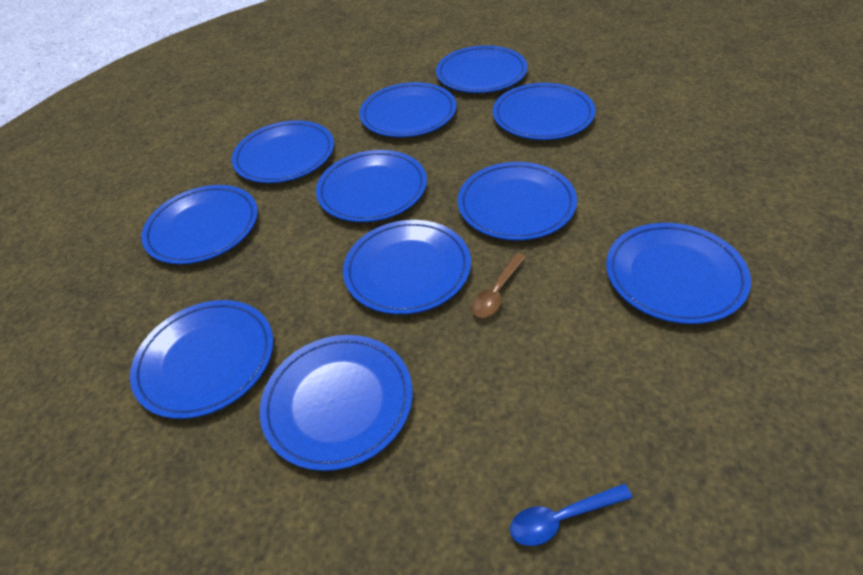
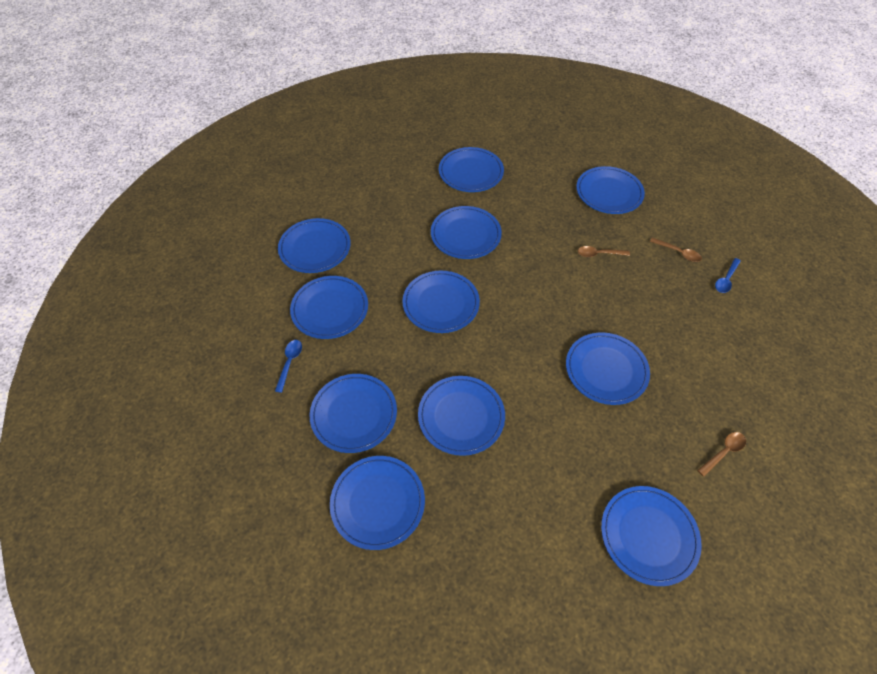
blue spoon: [510,484,633,546] = 1 -> [275,340,302,393] [715,258,741,293] = 2
brown spoon: [471,253,526,318] = 1 -> [578,246,630,257] [650,238,702,262] [697,432,746,477] = 3

